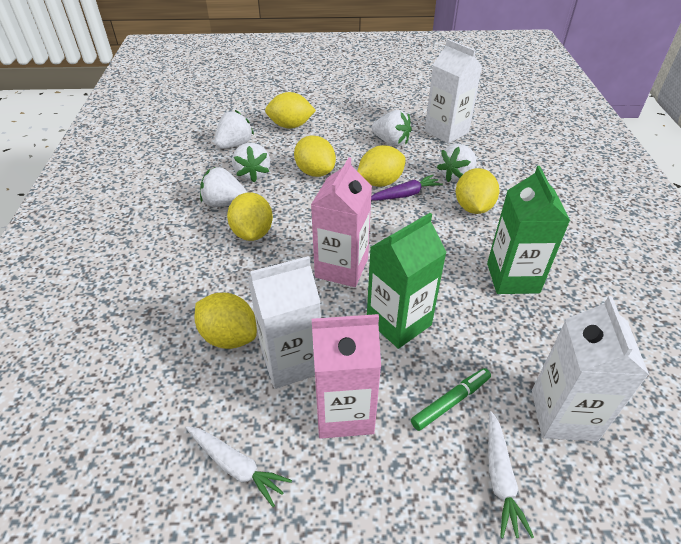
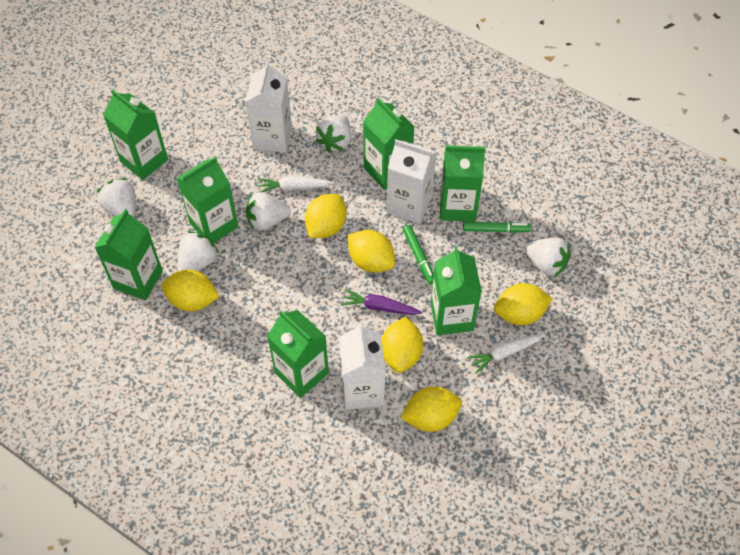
green carton: [367,213,447,349] [487,166,570,294] = 2 -> [94,209,163,300] [103,90,168,180] [177,157,239,243] [267,310,329,398] [363,98,414,190] [431,247,482,335] [440,145,485,222] = 7
green marker: [411,368,491,431] = 1 -> [403,225,434,284] [463,222,531,233] = 2
pink carton: [311,157,372,287] [312,314,381,439] = 2 -> none = 0

